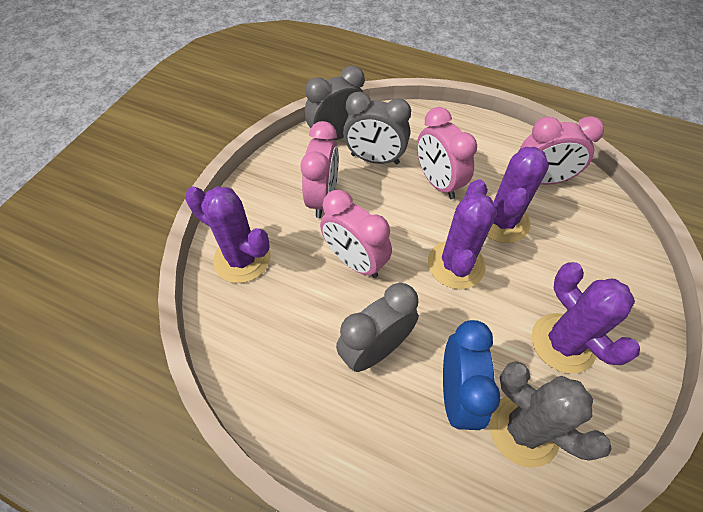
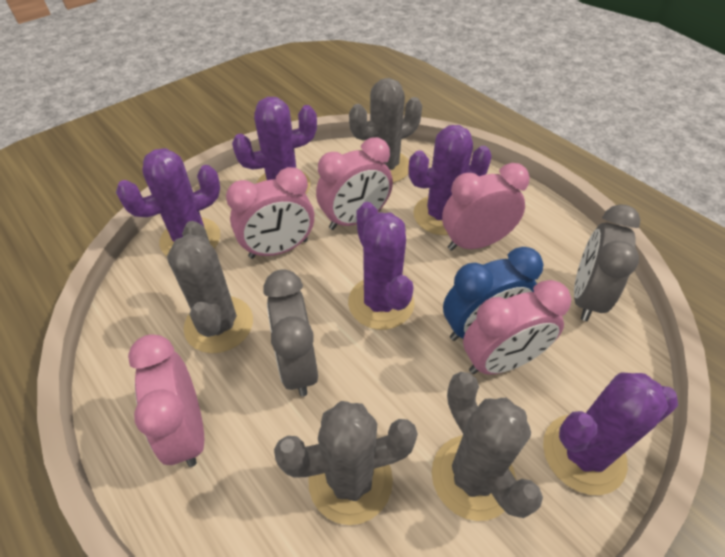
grey cactus: [489,361,612,468] = 1 -> [167,221,253,353] [274,401,418,525] [349,78,422,183] [432,372,543,521] = 4
grey clock: [305,66,365,140] [336,283,419,372] [343,91,411,165] = 3 -> [263,269,318,397] [574,204,640,321] = 2
pink clock: [300,121,339,218] [320,190,392,278] [417,107,477,199] [520,116,604,185] = 4 -> [128,334,204,467] [226,167,314,259] [316,137,393,230] [442,163,530,251] [463,280,571,375] = 5
purple cactus: [185,186,271,283] [428,179,497,289] [487,147,549,243] [532,262,640,373] = 4 -> [116,148,220,256] [232,97,317,194] [348,202,414,330] [408,125,492,235] [543,373,678,495] = 5

